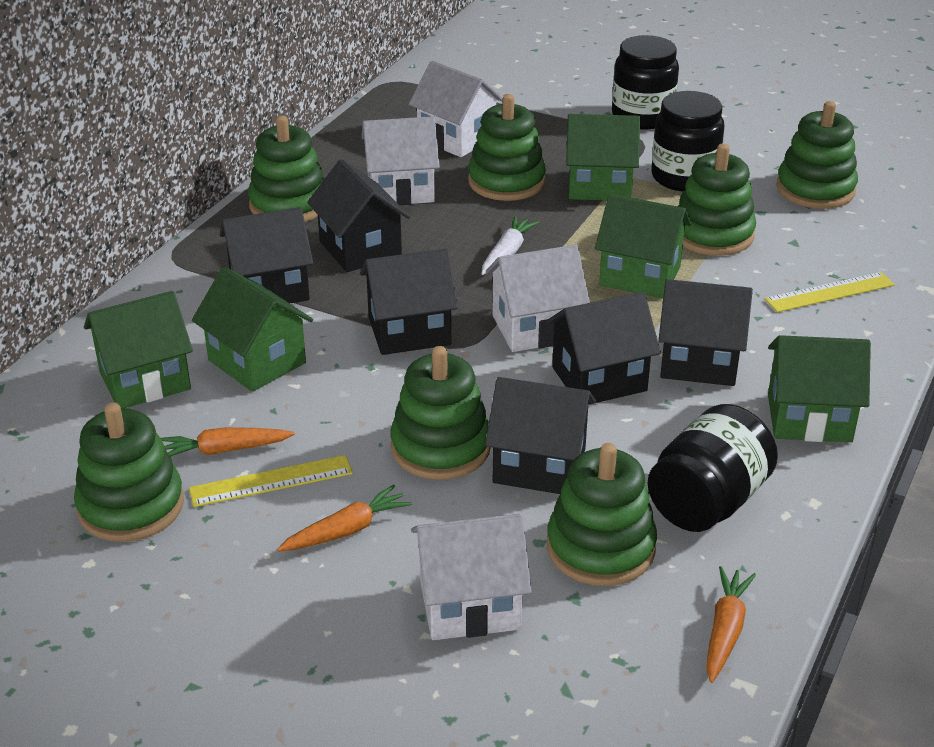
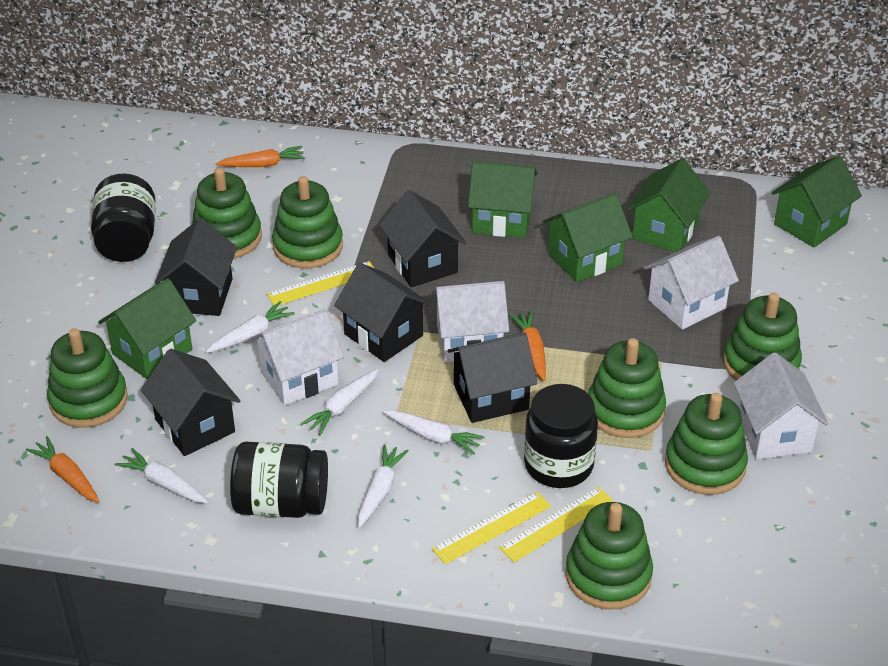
black house: [220,207,313,303] [307,159,410,272] [360,249,458,355] [485,377,596,494] [546,292,661,405] [658,279,753,386] = 6 -> [141,349,240,456] [155,218,237,316] [334,263,431,362] [379,190,466,287] [447,332,537,423] = 5
white carrot: [482,216,539,275] = 1 -> [115,448,208,503] [206,301,295,353] [301,370,378,435] [358,444,409,528] [384,411,484,455] = 5
yellow ruler: [189,455,353,507] [765,272,895,312] = 2 -> [267,261,374,305] [432,492,551,564] [499,487,614,562] = 3

